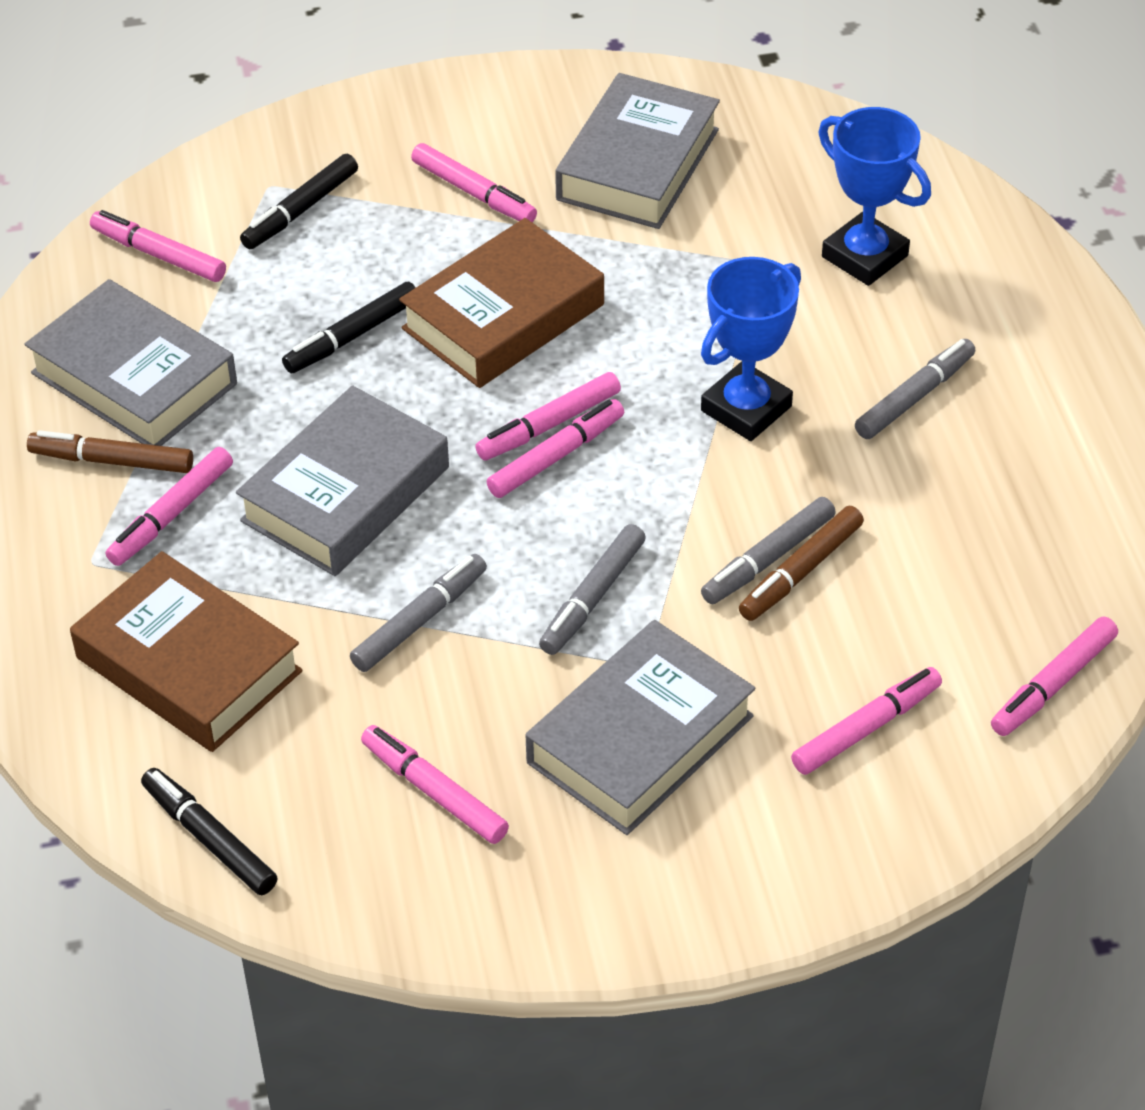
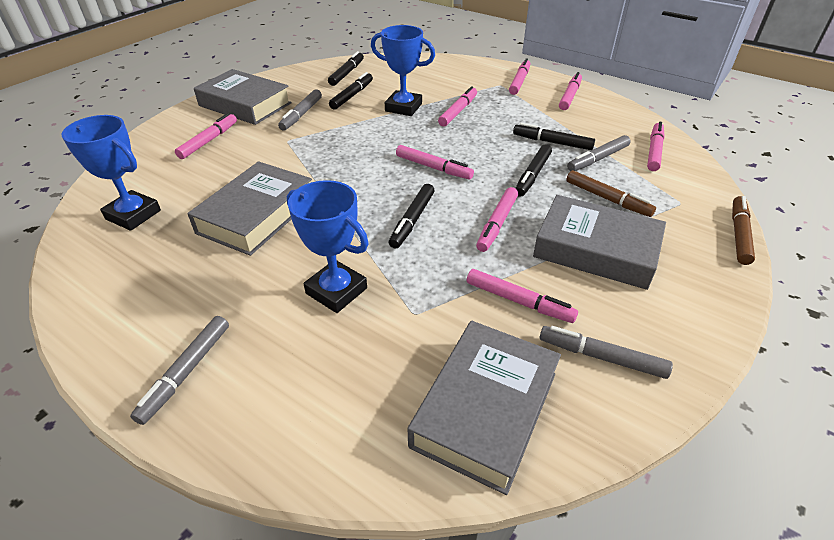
black marker: [141,768,278,895] [240,154,358,249] [282,282,416,373] = 3 -> [328,51,364,86] [329,72,373,110] [389,184,435,249] [513,123,595,150] [515,144,552,197] = 5
blue trophy: [701,257,801,441] [818,107,931,286] = 2 -> [61,115,161,231] [287,180,368,313] [371,25,435,116] = 3
brown book: [70,551,303,752] [399,218,604,388] = 2 -> none = 0

